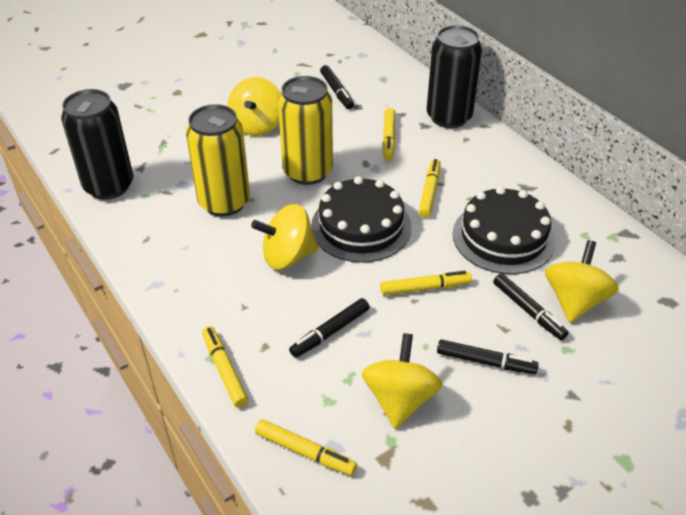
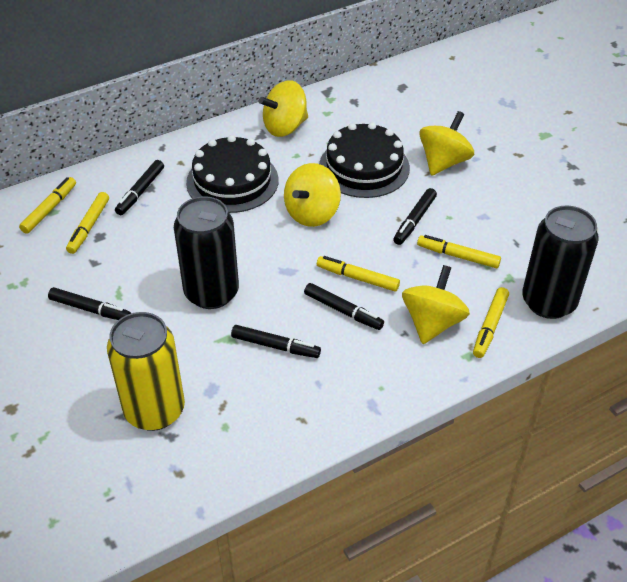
black marker: [289,298,370,358] [320,65,354,109] [437,339,539,374] [493,273,569,340] = 4 -> [48,287,131,320] [115,160,164,215] [231,325,321,358] [304,283,384,330] [393,188,437,245] = 5
yellow can: [186,104,250,216] [278,76,333,185] = 2 -> [107,312,185,431] = 1

